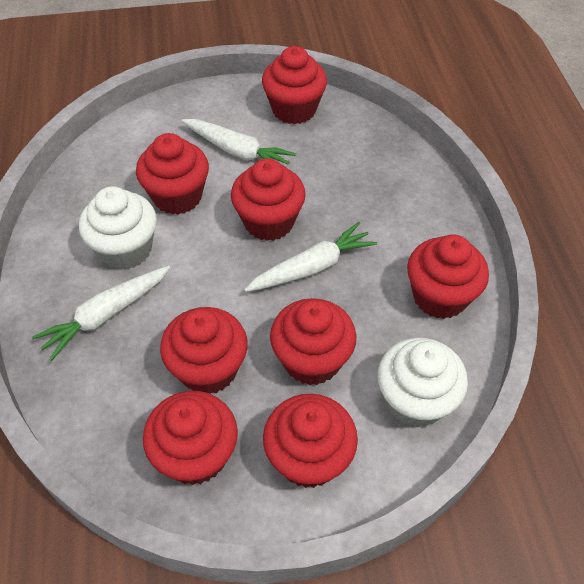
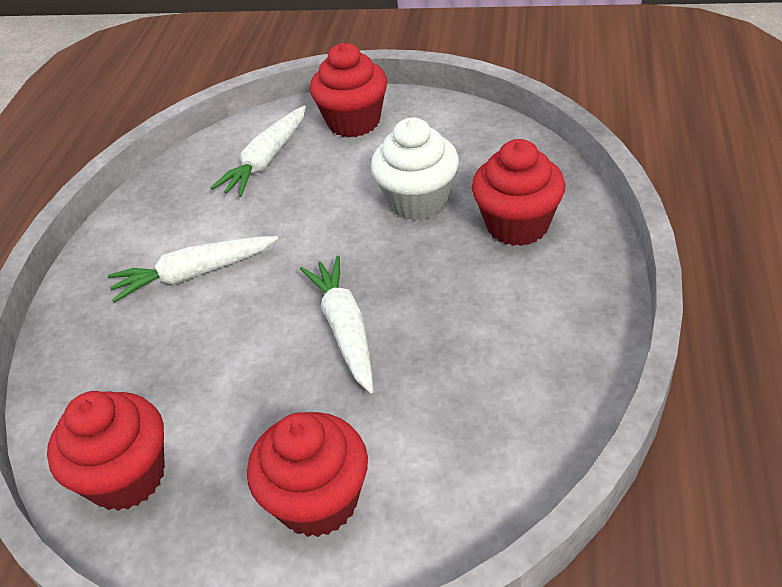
red cupcake: [136,133,209,215] [143,391,238,485] [160,307,248,394] [231,159,306,241] [262,46,327,124] [263,394,358,488] [270,298,356,385] [407,235,489,319] = 8 -> [47,391,165,511] [247,412,368,537] [310,43,387,137] [472,139,565,246] = 4
white cupcake: [79,186,157,270] [378,338,468,428] = 2 -> [371,117,459,221] = 1

